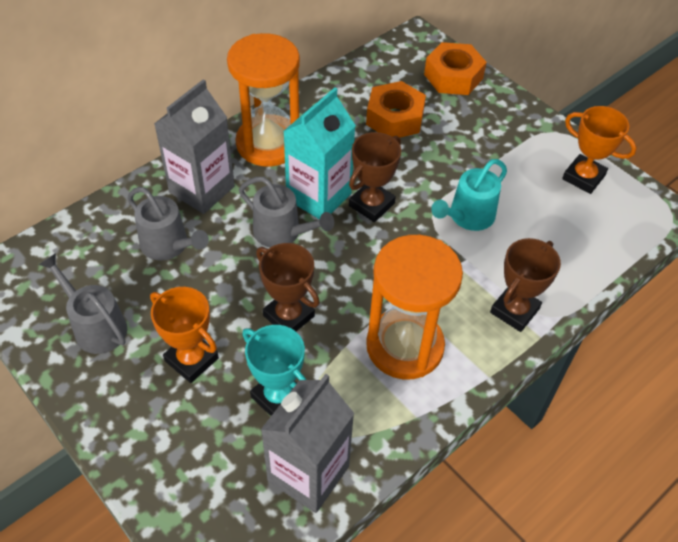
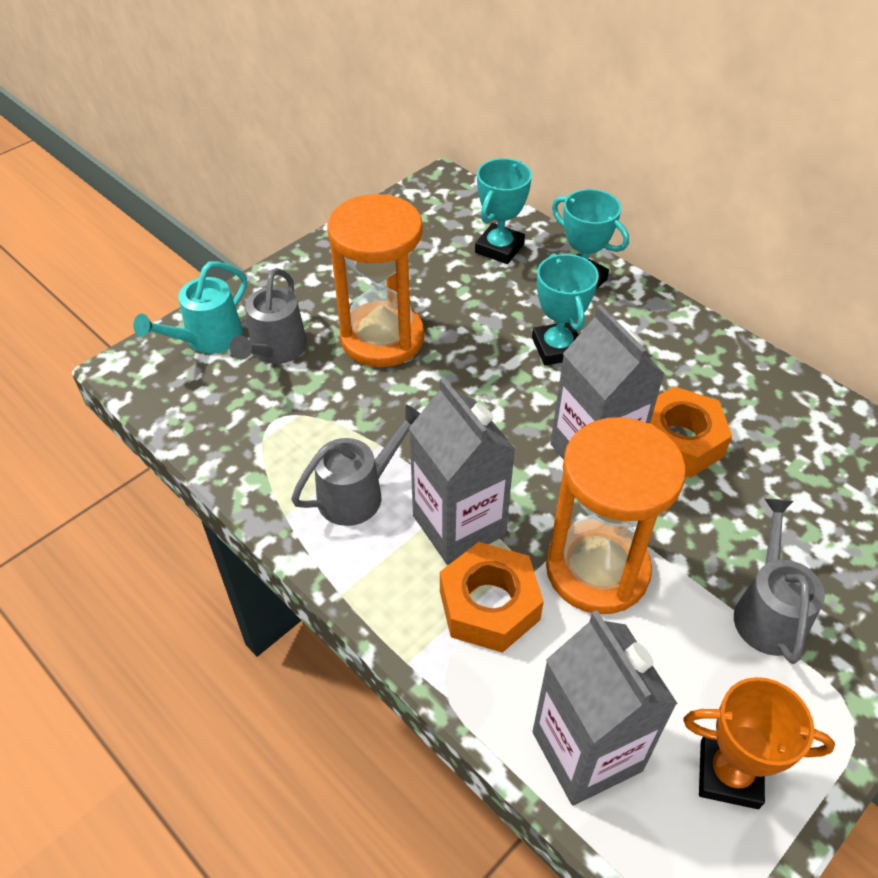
brown trophy: [256,243,320,331] [349,132,401,222] [490,238,561,332] = 3 -> none = 0
grey carton: [154,79,235,214] [261,374,354,513] = 2 -> [409,377,516,565] [532,610,678,806] [550,305,665,460] = 3
orange trophy: [150,287,219,383] [562,106,637,194] = 2 -> [683,677,835,809] = 1
turquoise carton: [283,87,356,220] = 1 -> none = 0
turquoise trophy: [242,325,306,416] = 1 -> [475,158,532,264] [532,253,599,366] [552,189,629,289] = 3

